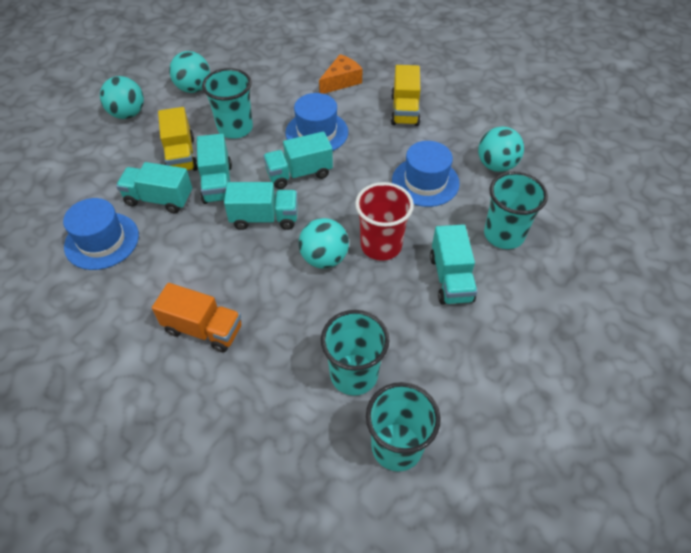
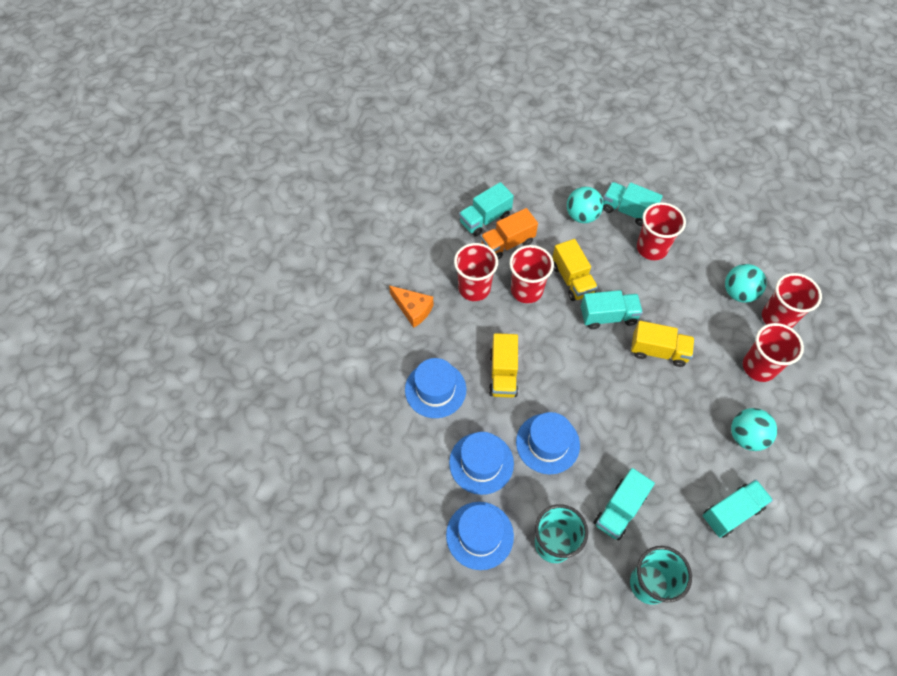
blue hat: [63,198,139,270] [285,93,348,151] [392,141,460,207] = 3 -> [405,358,466,418] [446,502,514,570] [449,432,514,495] [516,412,580,474] = 4
red cup: [355,182,414,261] = 1 -> [454,243,498,301] [509,245,554,303] [637,202,686,260] [743,323,804,382] [762,273,822,328] = 5
turquoise ball: [100,76,144,119] [169,51,210,93] [299,218,349,269] [478,126,524,172] = 4 -> [567,186,604,223] [725,264,767,303] [731,408,777,451] = 3
turquoise cup: [202,68,253,139] [321,310,389,396] [366,382,441,472] [484,172,548,249] = 4 -> [535,504,588,563] [630,546,692,605] = 2
yellow truck: [158,107,198,171] [391,65,421,126] = 2 -> [489,333,518,398] [552,239,598,301] [631,321,695,367] = 3

